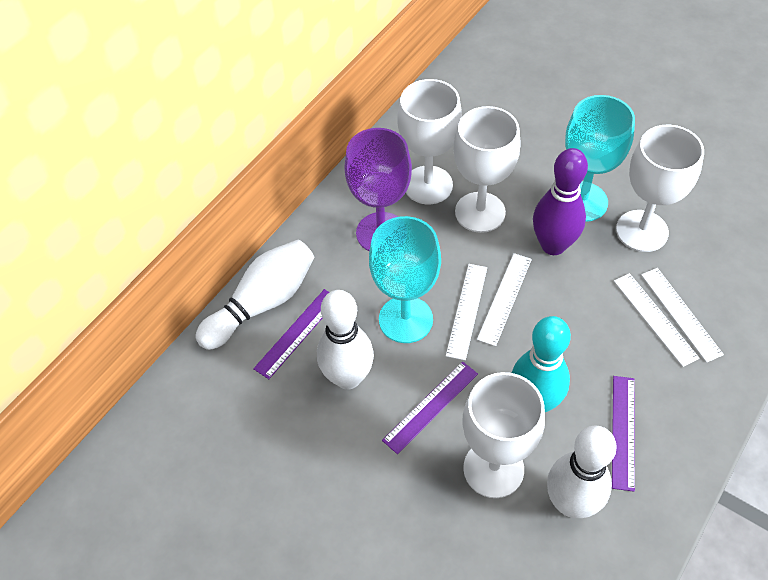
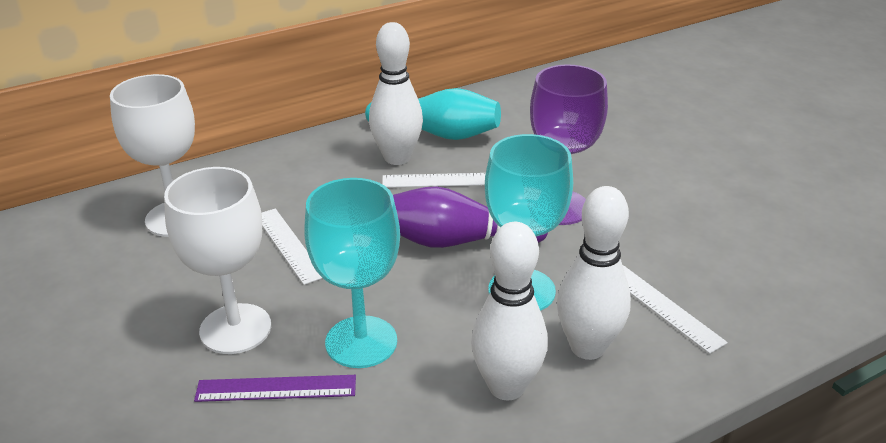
purple ruler: [253,289,329,379] [382,361,478,454] [612,376,635,492] = 3 -> [194,375,356,402] = 1
white goblet: [398,79,462,204] [453,106,521,233] [462,372,545,498] [616,125,704,252] = 4 -> [110,74,195,237] [164,167,271,354] = 2
white ruler: [446,264,487,361] [477,253,532,346] [614,273,699,367] [641,268,724,363] = 4 -> [261,208,322,285] [382,173,486,188] [623,265,728,354] = 3

